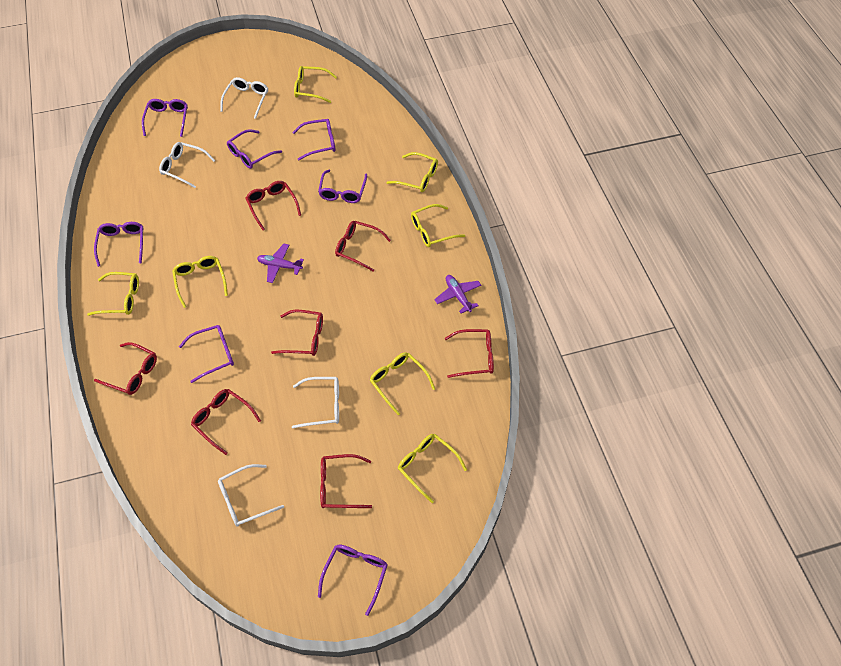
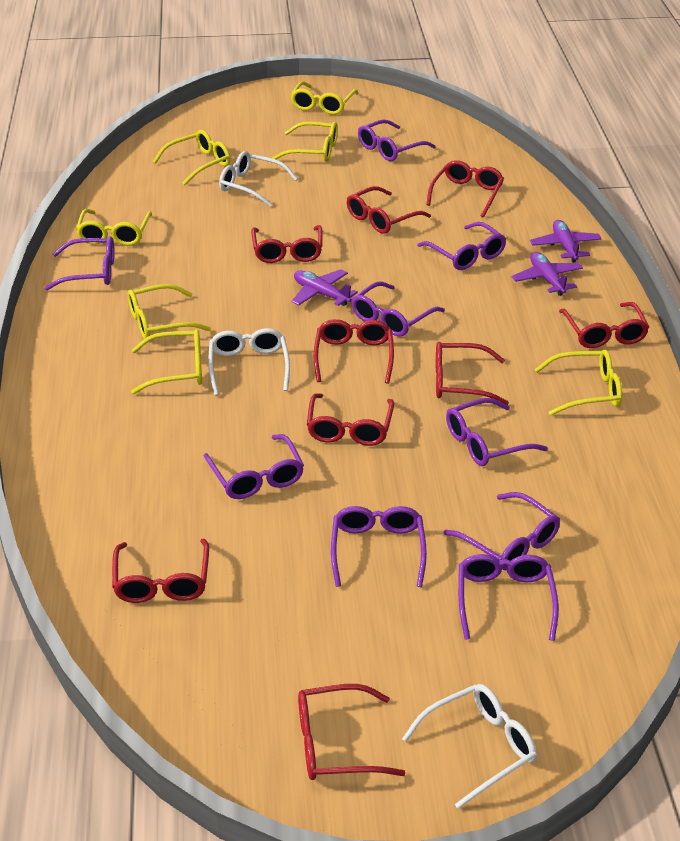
purple glasses: [94,222,143,267] [142,99,188,137] [179,325,234,383] [227,129,282,169] [292,119,336,160] [318,170,367,203] [318,544,388,616] = 7 -> [45,236,115,291] [204,434,304,499] [331,506,427,587] [351,281,445,337] [358,120,436,161] [417,222,506,270] [444,492,560,571] [446,398,548,466] [458,554,559,641] = 9
purple plane: [257,244,304,283] [434,275,481,313] = 2 -> [292,269,358,306] [512,252,583,296] [530,220,602,262] = 3
red glasses: [94,342,157,395] [191,389,261,455] [245,181,301,230] [271,310,323,356] [320,454,372,508] [335,221,391,272] [445,329,494,378] = 7 -> [112,539,209,603] [251,225,323,263] [298,684,405,780] [307,394,394,446] [313,319,394,384] [347,186,431,234] [426,160,504,218] [436,342,509,405] [559,302,649,348] = 9
white glasses: [159,142,215,188] [218,464,284,527] [220,77,268,119] [292,377,339,428] = 4 -> [208,328,290,396] [219,151,298,207] [402,684,537,809] = 3

